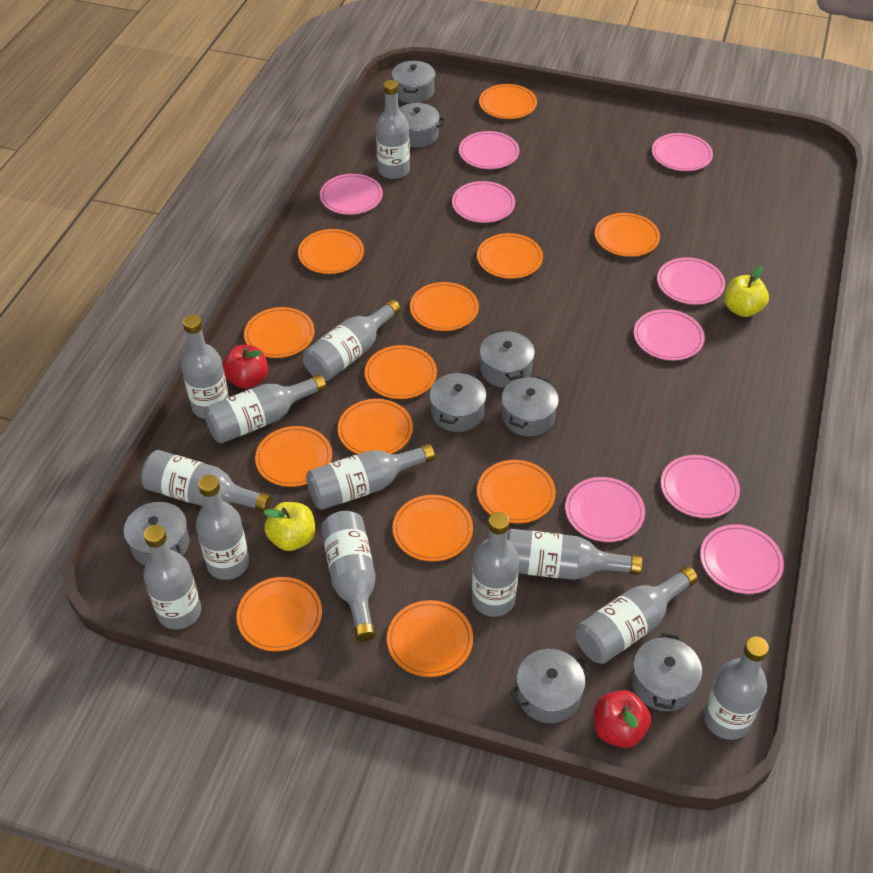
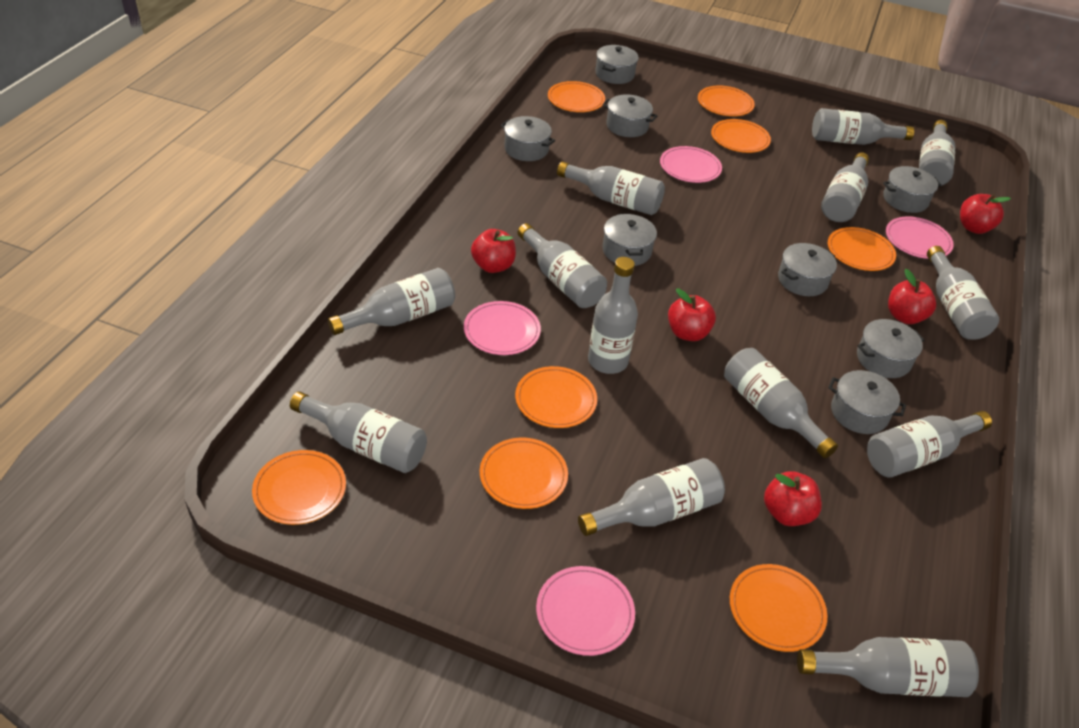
orange plate: [237,577,322,651] [244,307,315,358] [255,426,332,487] [298,229,364,274] [338,399,413,454] [365,345,437,399] [387,600,473,677] [393,495,473,561] [410,282,479,331] [477,233,543,279] [477,460,556,523] [479,84,537,119] [595,213,660,257] = 13 -> [252,450,346,525] [480,438,568,509] [515,366,597,428] [548,81,605,112] [698,86,755,116] [711,119,771,153] [730,564,827,652] [828,227,896,271] = 8
pink plate: [320,174,383,215] [452,181,515,223] [459,131,519,169] [565,477,645,542] [634,309,705,360] [652,133,713,171] [657,257,725,305] [661,455,740,518] [700,524,784,594] = 9 -> [464,301,541,355] [536,566,635,656] [660,146,722,183] [886,216,954,259] = 4
red apple: [222,345,268,389] [594,690,651,748] = 2 -> [471,229,516,273] [668,288,716,341] [764,471,822,526] [888,269,936,324] [960,194,1011,234] = 5
yellow apple: [263,502,315,551] [724,266,769,317] = 2 -> none = 0

